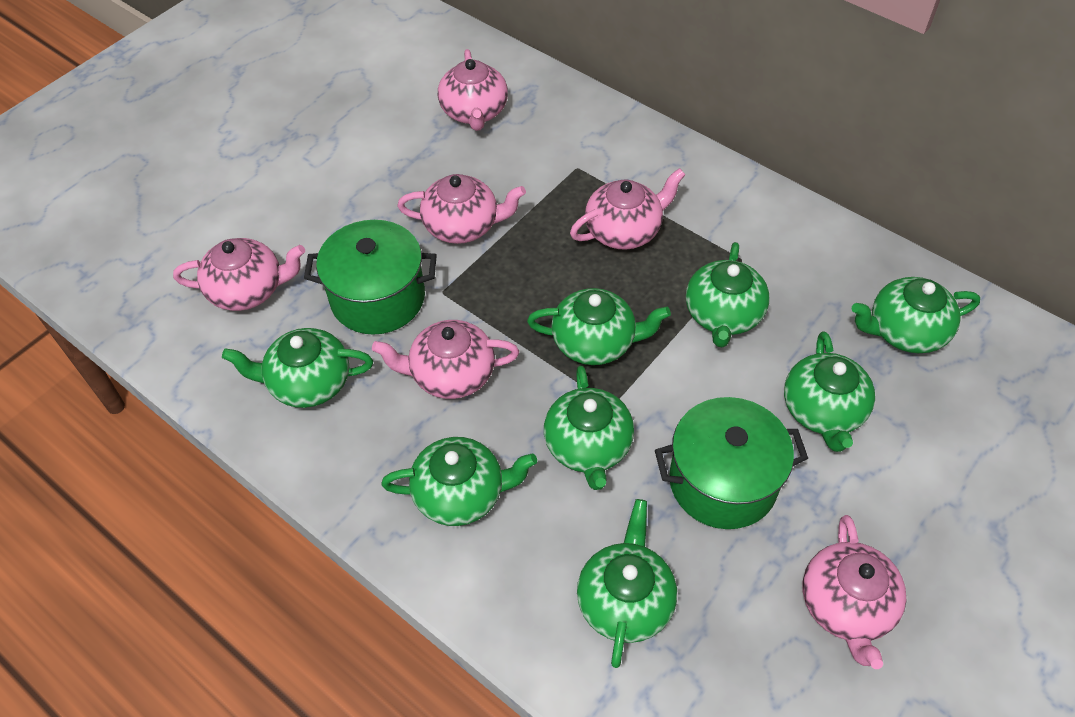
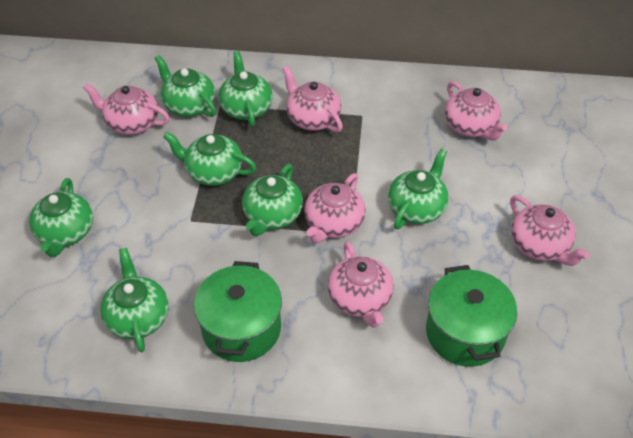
green teapot: [222,328,373,408] [381,437,537,526] [527,288,671,365] [544,366,634,490] [577,499,677,668] [686,242,770,348] [784,331,875,452] [852,277,980,353] = 8 -> [29,178,93,257] [100,248,169,352] [154,55,216,117] [163,132,256,186] [218,51,273,127] [242,164,303,236] [388,149,449,229] = 7

